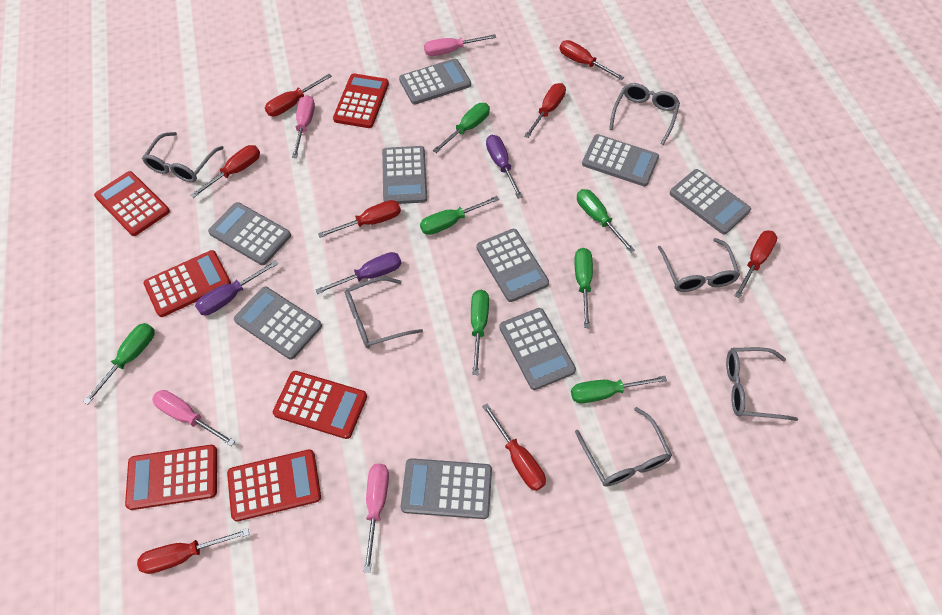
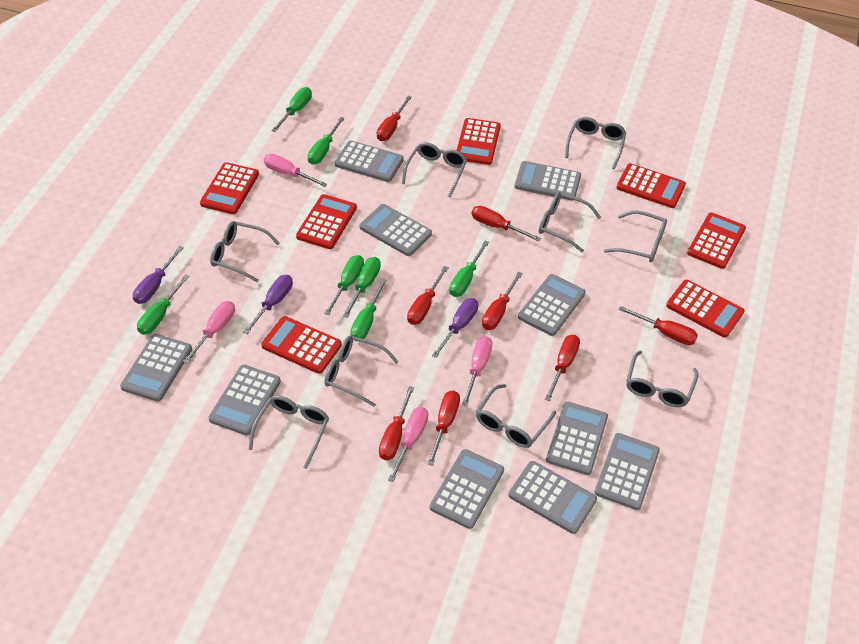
grey calculator: [208,202,291,265] [234,287,322,360] [382,146,427,204] [399,59,471,105] [401,458,492,519] [476,229,549,302] [499,308,576,390] [582,134,659,186] [670,169,751,234] = 9 -> [120,334,192,402] [208,365,281,435] [335,140,404,182] [360,204,432,256] [430,449,504,529] [508,461,597,534] [514,161,581,201] [518,274,585,336] [546,401,608,475] [594,433,660,510] = 10
grey glasses: [142,132,224,182] [345,277,423,348] [575,407,672,487] [609,83,680,145] [658,238,740,292] [726,347,798,421] = 6 -> [210,221,280,282] [248,395,329,469] [324,336,399,407] [402,142,467,197] [476,384,556,448] [539,192,601,252] [565,117,626,169] [604,211,667,262] [626,351,698,407] = 9
red calculator: [94,171,170,236] [125,445,217,510] [144,250,231,317] [227,449,321,522] [273,371,367,439] [333,73,389,128] = 6 -> [200,162,259,214] [261,316,342,374] [296,194,357,249] [457,118,501,165] [616,163,686,208] [666,280,744,338] [687,212,746,269] = 7

